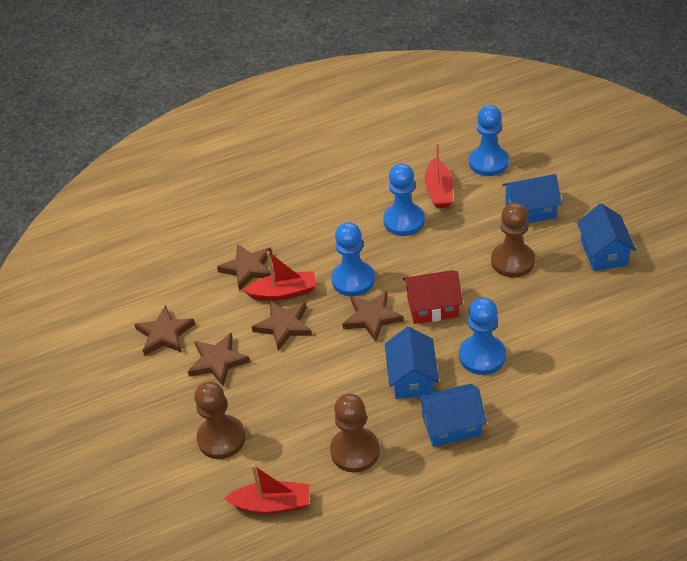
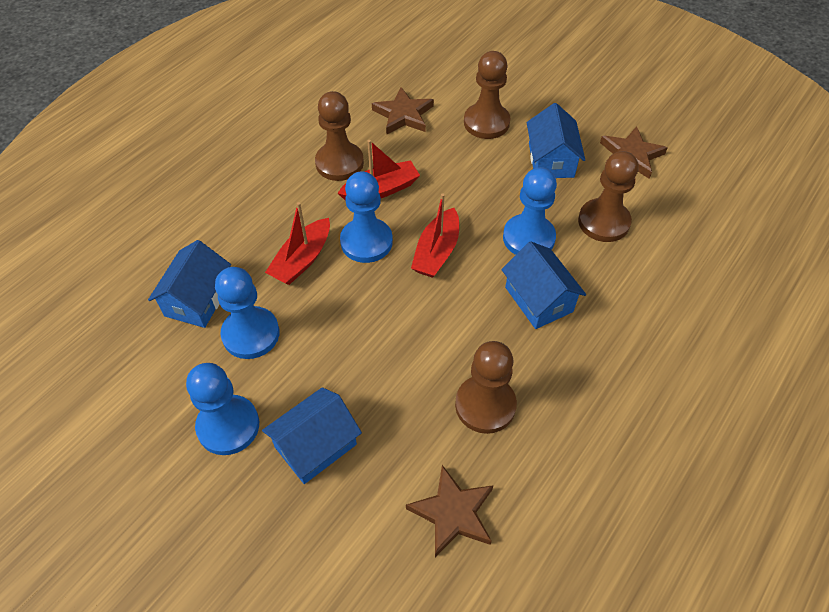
brown pawn: [194,382,246,459] [330,394,380,473] [491,203,535,278] = 3 -> [315,91,364,181] [455,341,517,434] [464,51,510,139] [578,151,639,242] = 4
brown star: [134,305,195,356] [188,333,250,386] [217,244,272,291] [252,301,312,351] [342,291,404,342] = 5 -> [372,87,434,135] [406,465,493,557] [600,126,668,179] = 3
red house: [403,270,463,324] = 1 -> none = 0

